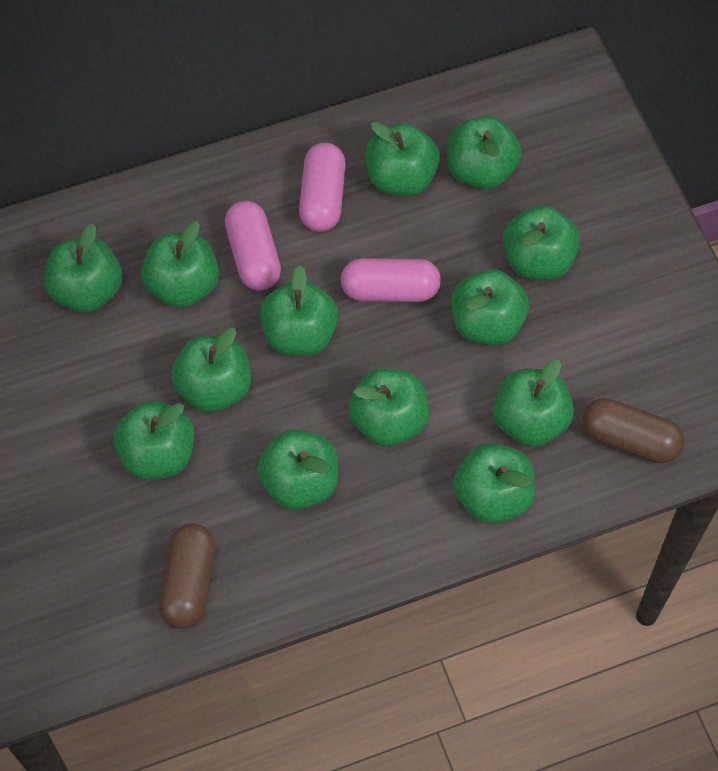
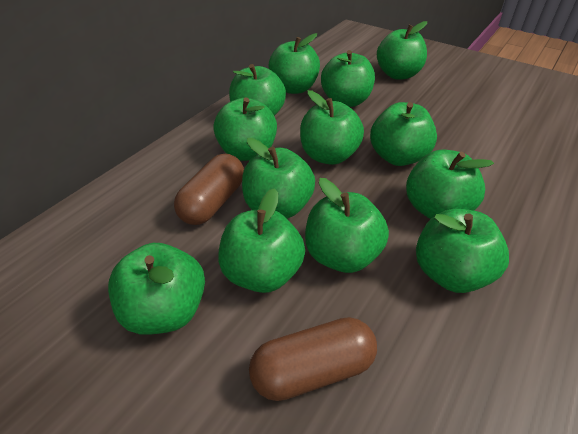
pink capsule: [225,201,281,291] [299,142,346,232] [341,258,441,302] = 3 -> none = 0

